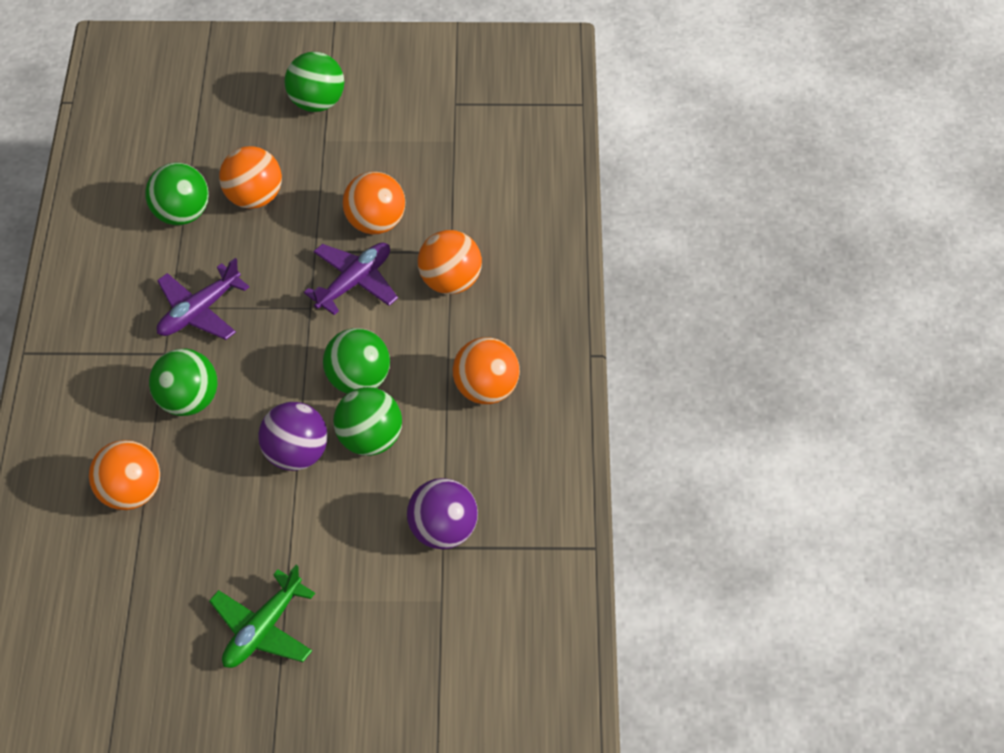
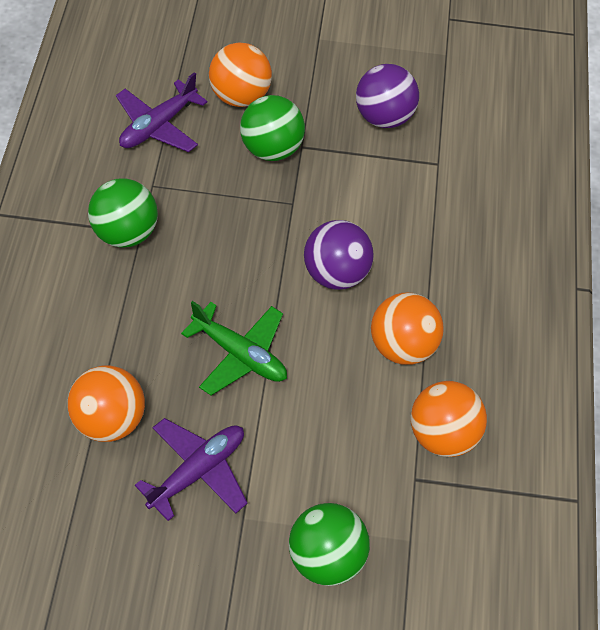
green ball: [145,163,209,225] [149,349,217,416] [284,52,344,112] [323,328,390,394] [333,387,402,456] = 5 -> [88,179,158,248] [240,95,305,161] [289,503,370,586] = 3
orange ball: [89,440,160,510] [219,146,282,209] [343,171,405,234] [418,230,482,294] [453,337,520,404] = 5 -> [67,365,145,442] [209,43,272,107] [371,293,444,365] [411,381,487,457] = 4

